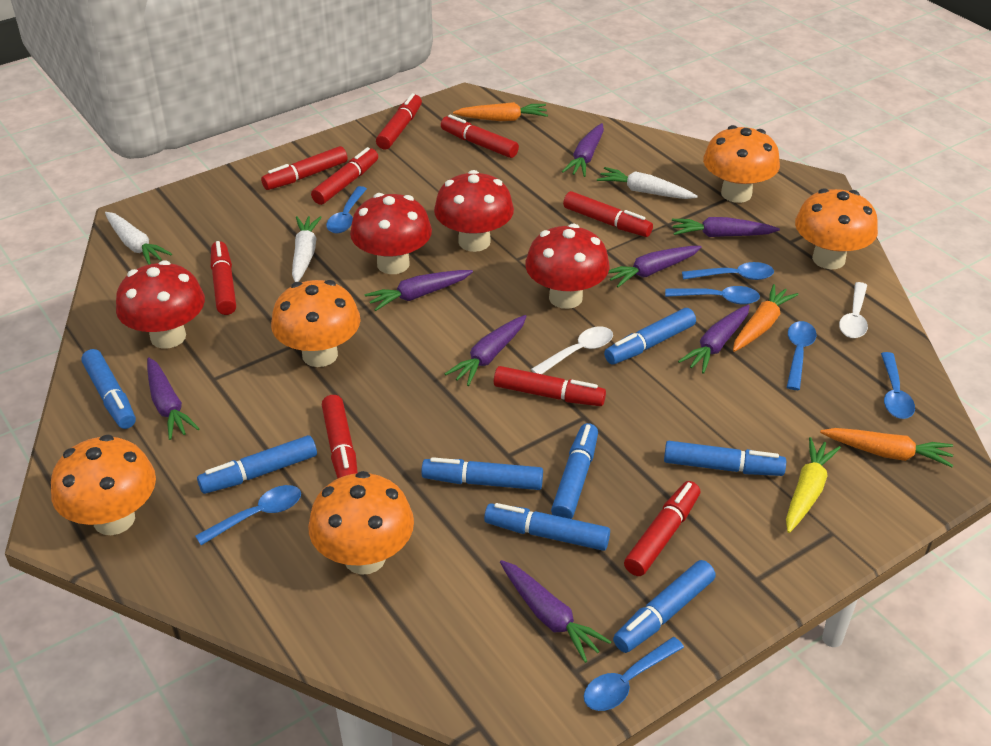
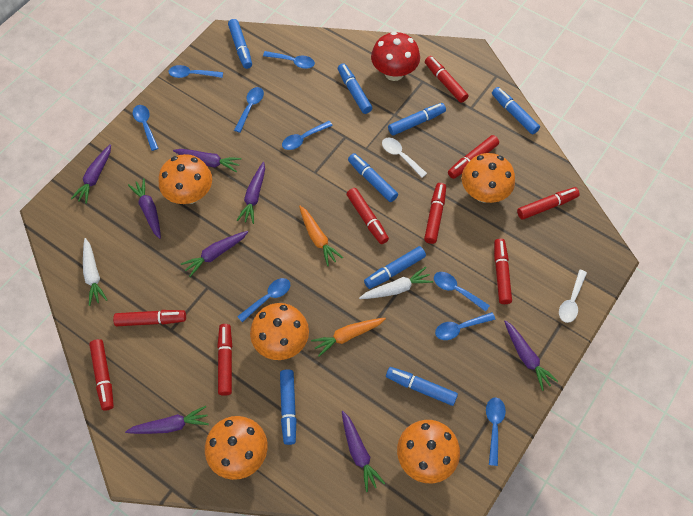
blue spoon: [195,485,301,545] [326,186,367,233] [584,637,684,711] [665,286,760,304] [682,262,774,280] [787,321,816,390] [881,352,915,419] = 7 -> [133,105,158,151] [169,65,223,78] [234,87,264,133] [237,278,290,322] [263,51,315,69] [282,121,333,150] [434,272,490,312] [435,312,495,340] [486,397,506,466] = 9
orange carrot: [453,102,548,121] [733,284,799,352] [820,428,953,467] = 3 -> [299,206,343,266] [311,318,386,357] = 2
red mushroom: [116,260,205,349] [350,193,432,274] [434,170,514,252] [525,224,610,309] = 4 -> [371,31,420,81] = 1
white carrot: [105,212,172,265] [292,216,322,282] [597,167,698,199] = 3 -> [83,238,107,306] [359,267,433,299] = 2
yellow carrot: [786,437,841,533] = 1 -> none = 0

